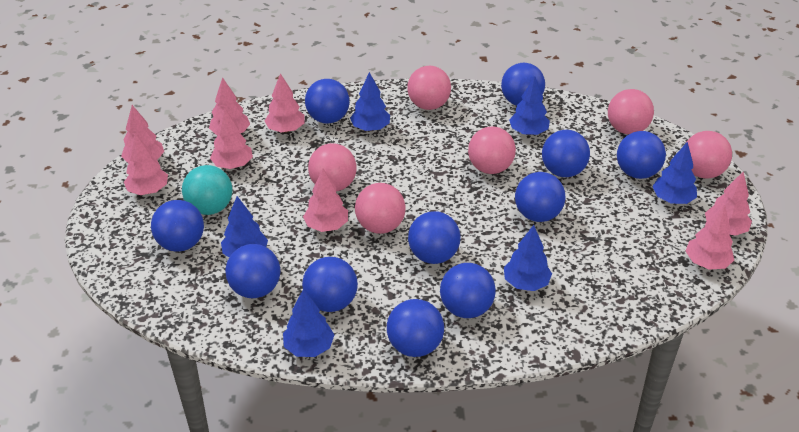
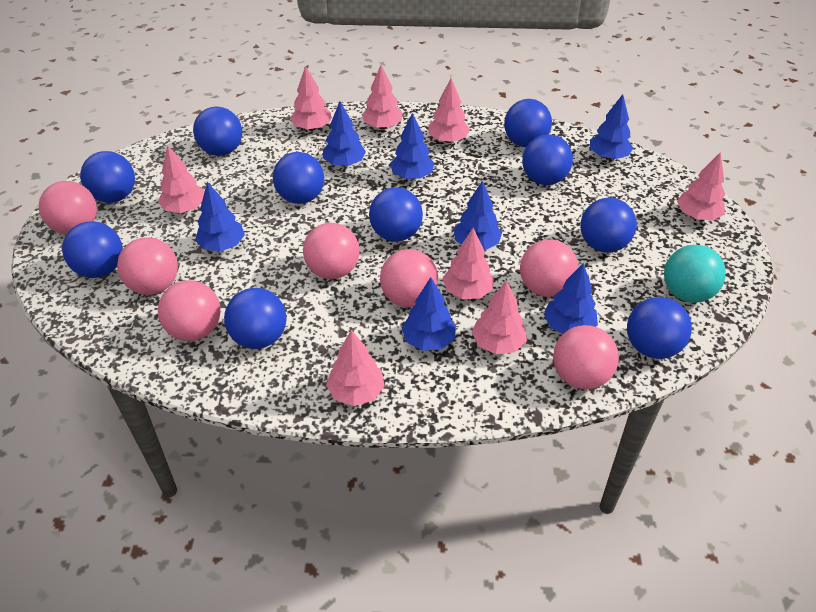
blue ball: [151,200,204,252] [225,244,280,298] [302,257,358,312] [305,79,350,124] [387,299,444,357] [408,211,461,264] [440,263,496,318] [501,63,545,106] [515,172,566,222] [542,130,590,177] [617,131,666,179] = 11 -> [62,222,123,278] [80,151,135,203] [193,107,242,156] [224,288,287,349] [273,152,324,204] [369,187,423,242] [504,99,552,147] [522,134,573,185] [581,198,637,253] [627,297,692,359] = 10
blue tree: [221,196,268,257] [283,289,334,357] [350,72,390,131] [504,225,552,291] [509,76,550,135] [652,142,697,204] = 6 -> [195,182,245,252] [323,101,366,167] [390,113,434,179] [402,277,456,351] [453,181,502,250] [544,263,598,334] [590,94,633,160] = 7
pink ball: [308,143,357,191] [355,183,406,234] [407,66,451,110] [468,126,516,174] [608,89,654,134] [686,131,732,179] = 6 -> [39,181,97,235] [117,237,178,295] [158,280,221,341] [303,223,359,279] [380,249,438,307] [520,239,578,297] [553,325,619,389] = 7

